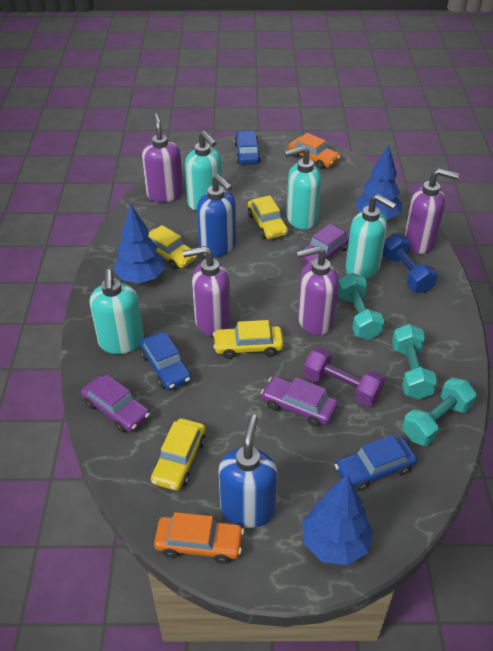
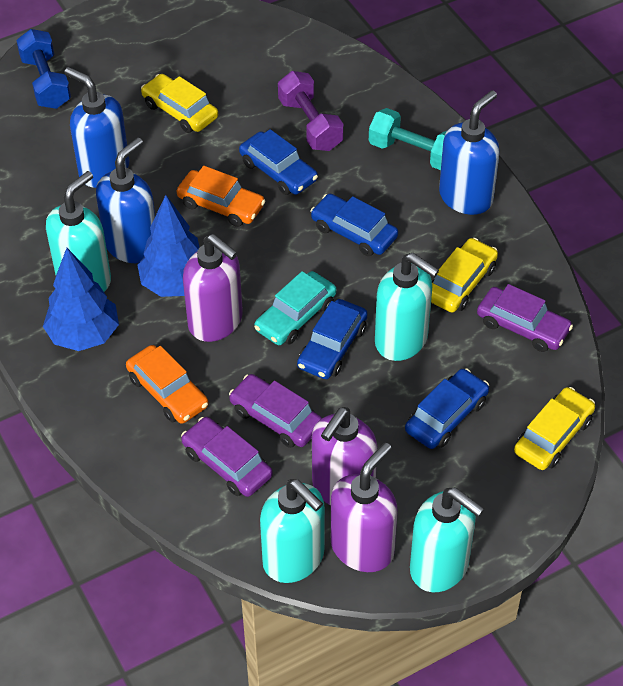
blue car: [139,332,192,390] [234,130,261,165] [335,435,417,491] = 3 -> [239,129,318,195] [297,299,368,379] [311,193,398,256] [405,368,489,449] = 4
blue soap dispenser: [197,174,236,257] [219,414,277,528] = 2 -> [64,67,129,188] [96,137,155,263] [439,90,500,215] = 3
blue tree: [113,204,165,283] [302,474,373,566] [355,145,402,220] = 3 -> [43,248,119,351] [137,195,200,297] = 2
purple soap dispenser: [142,113,183,202] [183,246,230,336] [296,246,339,335] [404,168,459,254] = 4 -> [183,234,243,342] [312,407,377,506] [331,443,398,572] = 3
turquoise car: none = 0 -> [254,271,337,345] = 1
turquoise dumbbell: [338,273,384,340] [392,324,438,399] [402,377,477,446] = 3 -> [369,108,447,170] = 1
yellow car: [148,225,197,270] [151,418,206,491] [213,320,284,359] [248,195,288,239] = 4 -> [141,74,218,133] [431,238,498,313] [514,387,595,470] = 3

